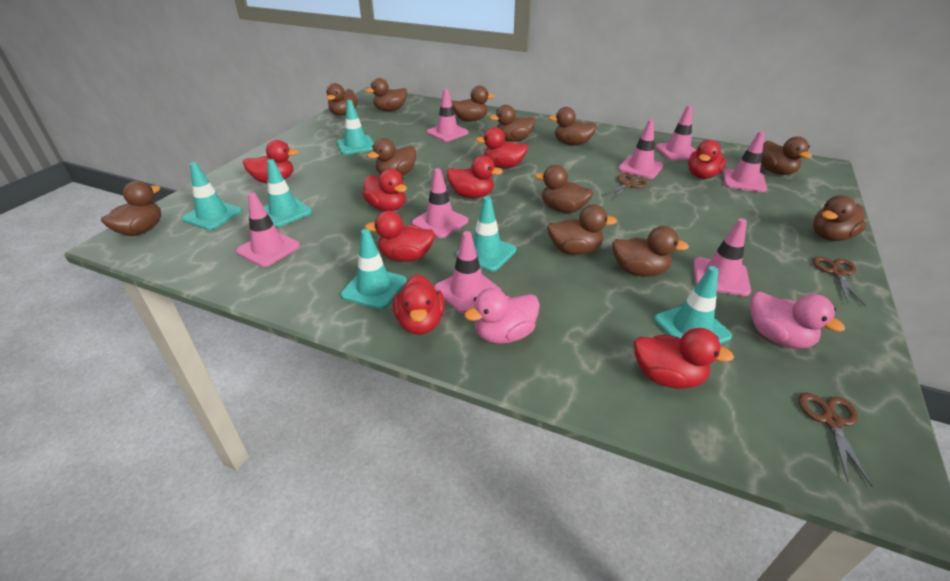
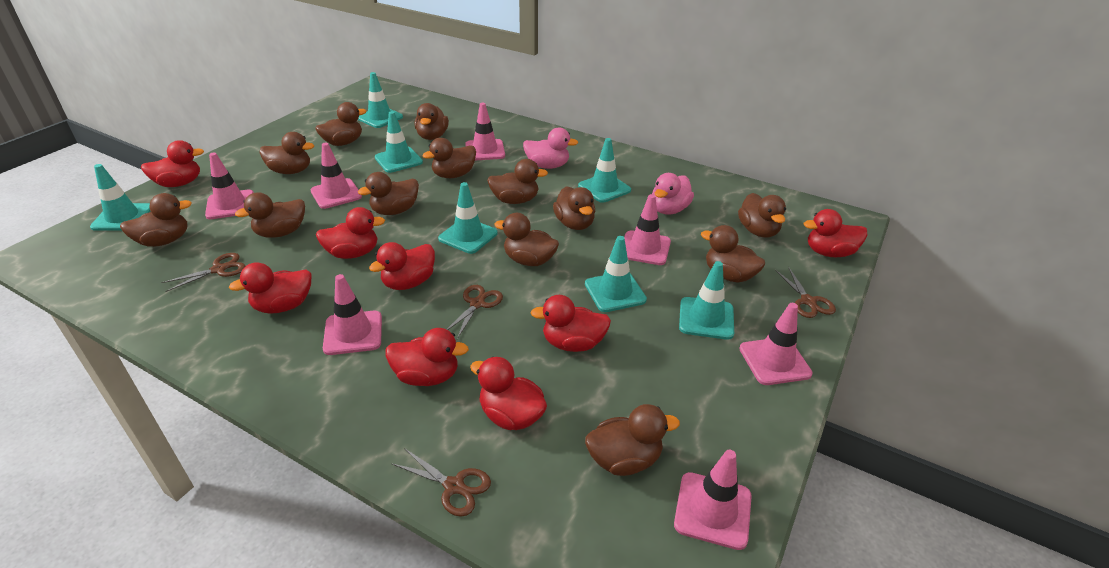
brown duck: [101,181,161,236] [326,83,358,116] [366,78,407,111] [367,138,416,176] [452,85,495,122] [489,105,535,142] [535,165,593,213] [547,204,617,255] [549,107,597,146] [612,226,689,276] [761,136,812,175] [813,195,867,241] = 12 -> [120,193,192,247] [235,192,305,238] [260,132,314,174] [316,102,366,146] [358,172,419,215] [415,103,449,140] [422,138,476,178] [487,159,548,204] [494,213,559,266] [553,186,595,230] [585,404,680,476] [701,225,765,282] [738,193,786,238] = 13
brown scissors: [602,174,648,201] [798,393,873,487] [813,256,865,306] = 3 -> [161,253,245,292] [391,448,491,517] [447,285,503,339] [775,267,836,318] = 4
pink traffic cone: [236,192,300,267] [412,168,468,238] [426,89,468,142] [434,231,501,313] [618,119,663,179] [655,105,696,160] [693,218,751,296] [723,131,767,192] = 8 -> [205,153,254,219] [310,143,362,209] [323,274,382,355] [465,103,505,160] [624,194,671,265] [674,450,752,550] [739,303,813,385] = 7
turquoise traffic cone: [182,162,242,230] [263,159,312,227] [337,100,374,155] [341,229,407,309] [456,196,516,272] [654,266,732,344] = 6 -> [90,164,151,231] [358,72,403,128] [375,111,423,173] [438,182,498,254] [578,138,631,203] [585,236,647,312] [679,261,734,340] = 7

